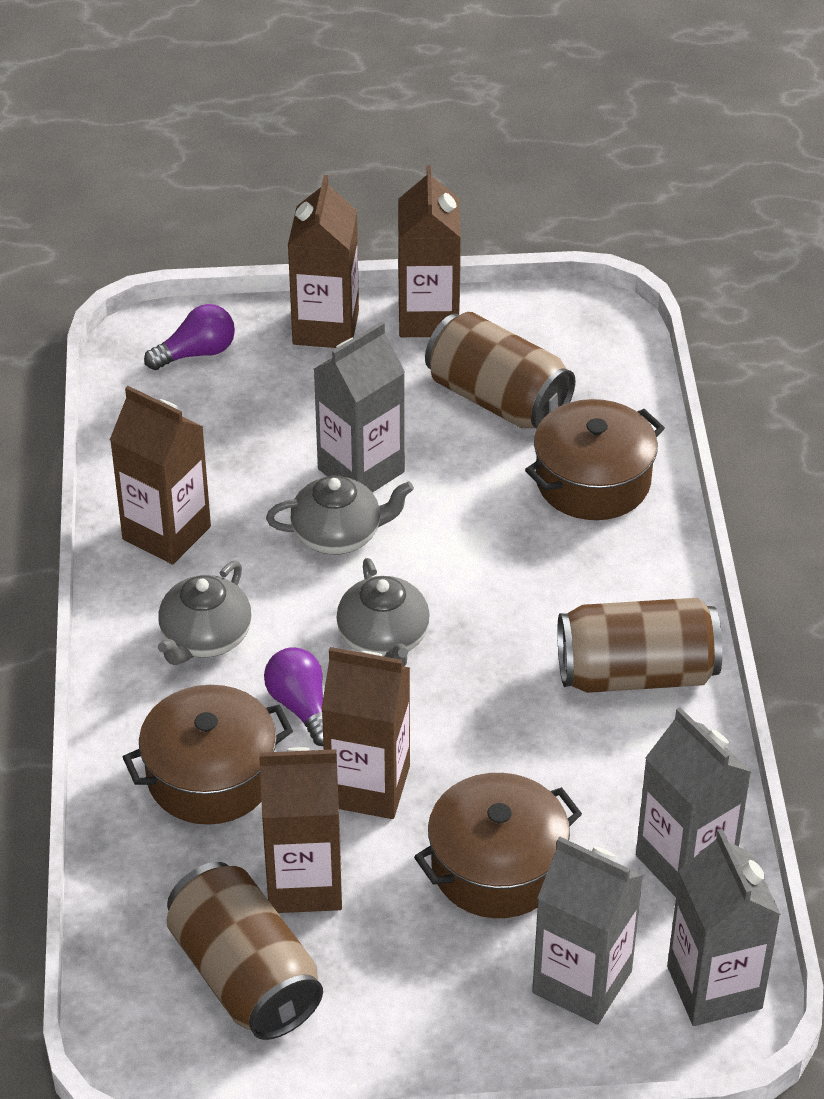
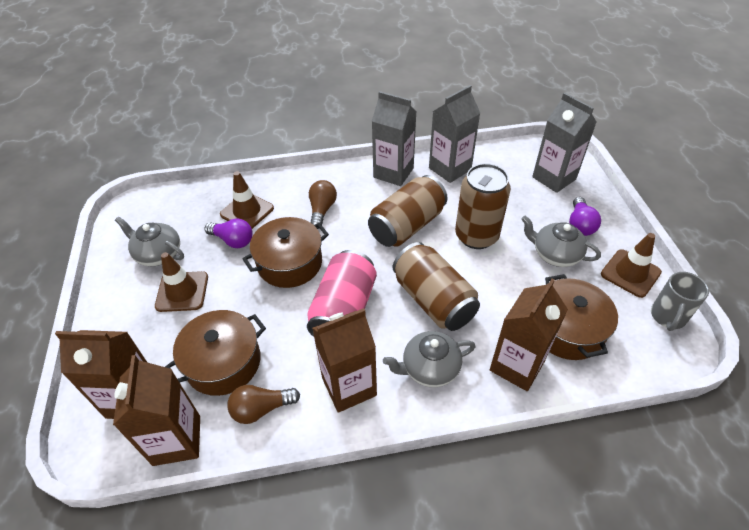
brown carton: [110,386,211,564] [259,747,342,913] [288,175,359,348] [321,647,410,819] [398,165,461,337] = 5 -> [55,330,148,419] [113,355,200,466] [312,308,377,413] [490,278,568,391] = 4
brown light bulb: none = 0 -> [227,385,300,424] [309,180,337,229] = 2
brown traffic cone: none = 0 -> [155,252,208,312] [220,171,274,229] [601,233,662,298] = 3
grey carton: [314,321,405,493] [532,836,644,1024] [636,707,751,897] [667,829,781,1026] = 4 -> [372,91,416,186] [429,85,480,183] [532,92,597,193] = 3
grey mug: none = 0 -> [651,272,709,331] = 1
pink can: none = 0 -> [307,250,377,337] = 1

